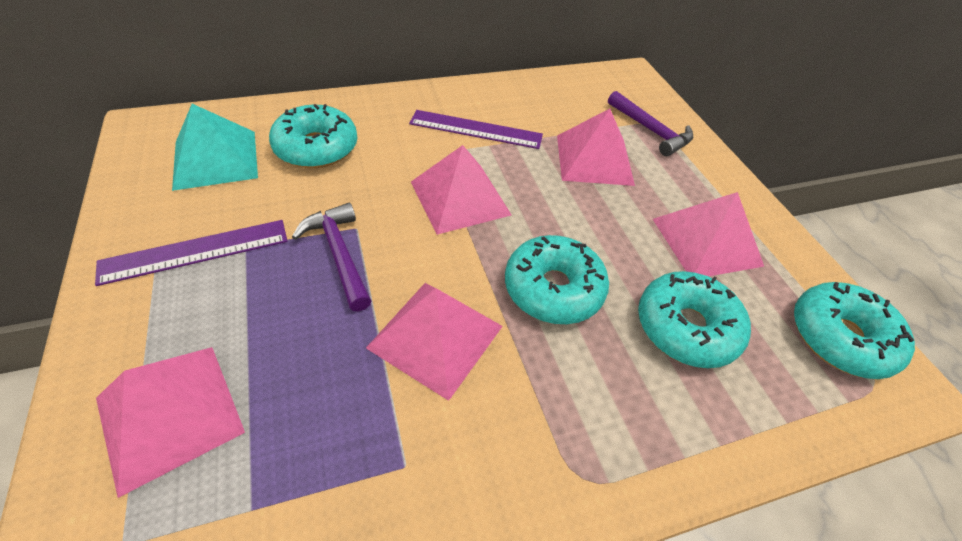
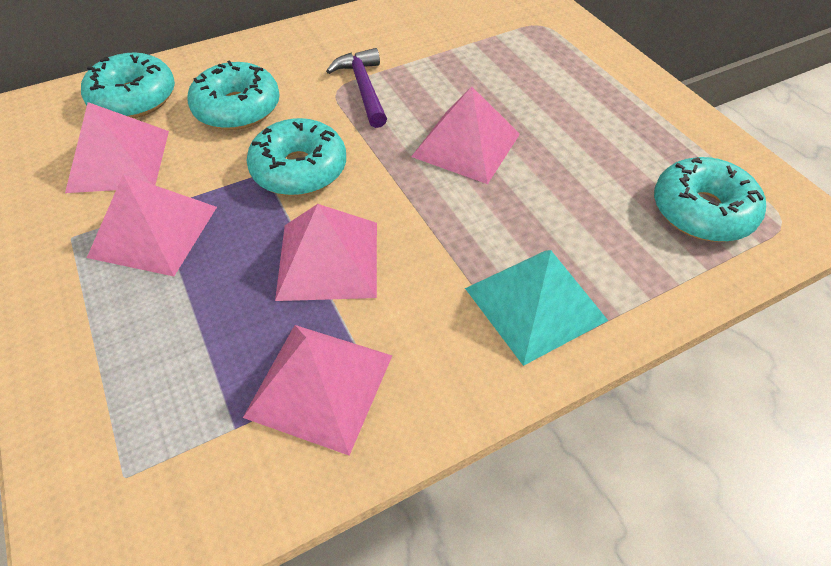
purple hammer: [292,203,371,312] [608,91,693,156] = 2 -> [326,48,387,128] = 1
purple ruler: [95,220,287,286] [409,110,543,149] = 2 -> none = 0

